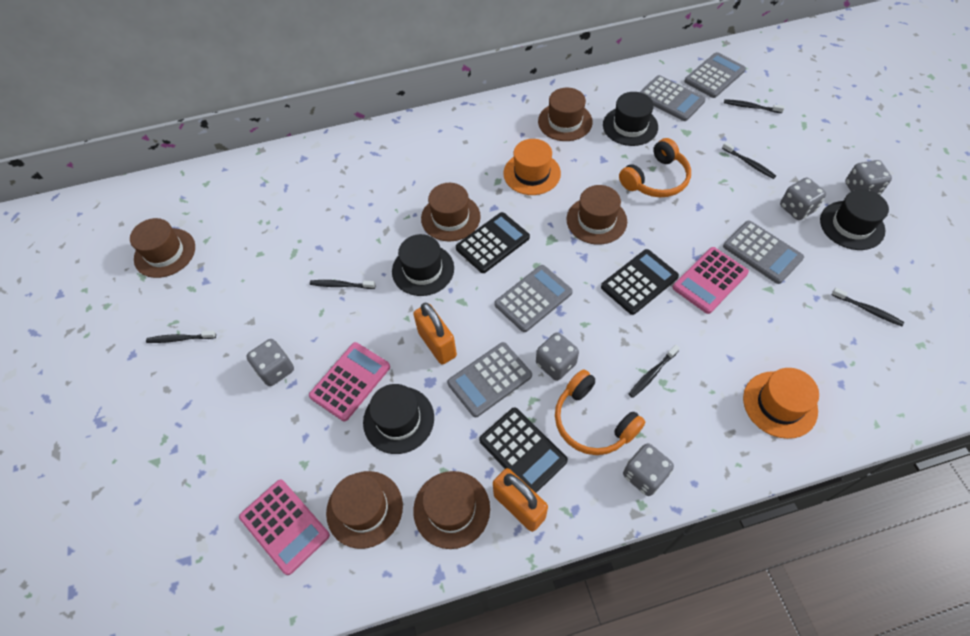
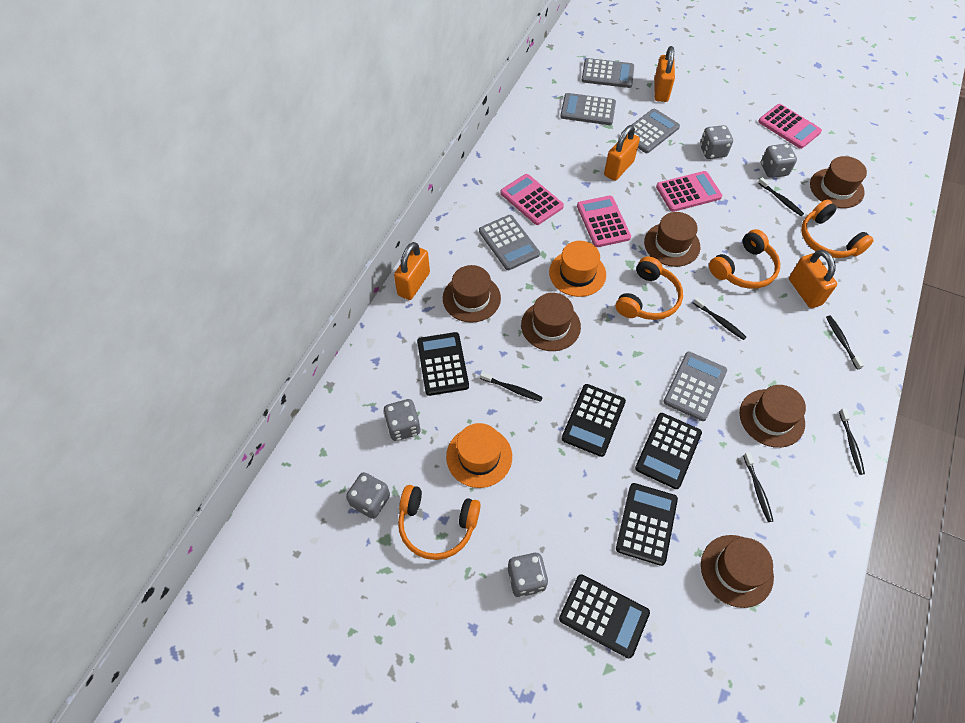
black calculator: [456,212,530,273] [479,407,568,493] [601,249,679,315] = 3 -> [417,332,469,396] [559,574,650,658] [562,384,626,457] [616,483,678,566] [635,413,702,489] = 5
black hat: [363,384,434,454] [392,234,454,296] [603,92,658,146] [820,189,889,250] = 4 -> none = 0
orange headphones: [555,370,645,455] [619,138,691,197] = 2 -> [398,485,481,560] [616,256,683,320] [709,229,780,289] [801,200,874,258] = 4
orange padlock: [413,303,457,365] [493,468,548,532] = 2 -> [394,242,430,300] [604,125,640,181] [654,46,675,102] [789,250,837,308] = 4
pink calculator: [239,480,330,575] [309,342,390,421] [673,247,749,314] = 3 -> [500,174,564,225] [577,196,631,247] [656,171,722,212] [758,104,822,149] = 4

